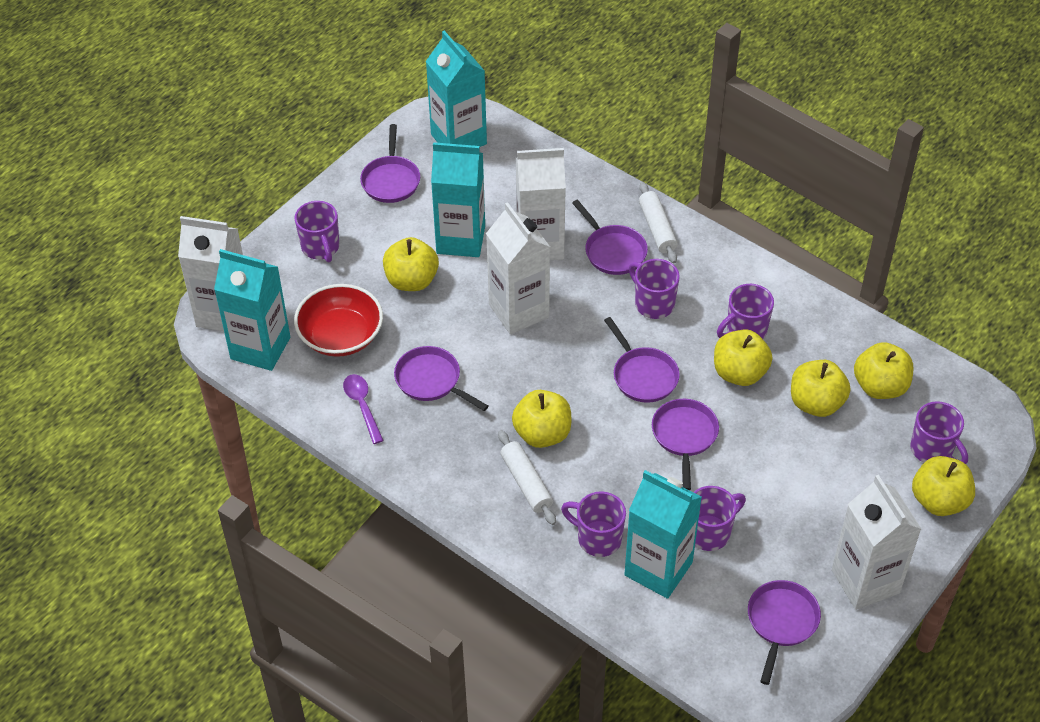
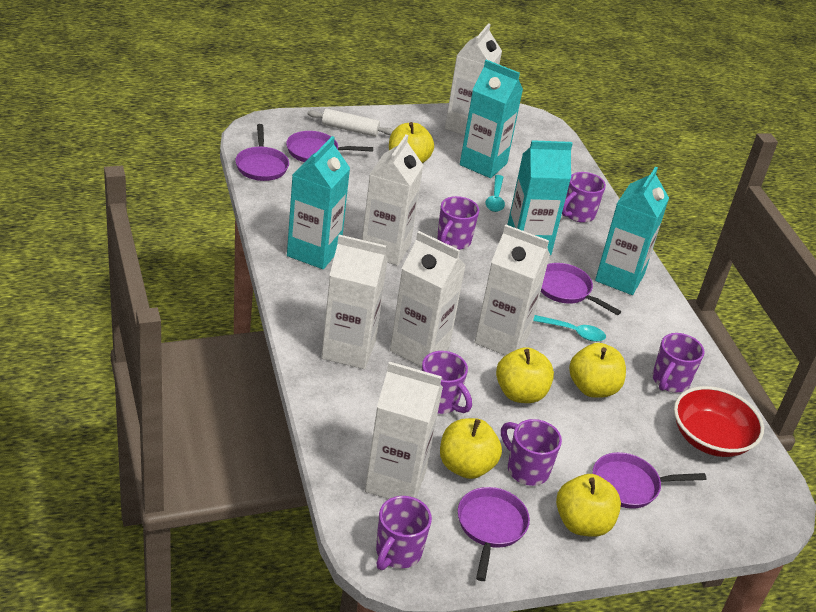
purple pan: [360,124,420,203] [394,346,488,411] [572,200,648,275] [604,317,680,403] [652,399,719,490] [748,580,821,685] = 6 -> [235,124,289,181] [286,131,373,162] [458,487,530,581] [541,263,621,315] [593,452,706,509] = 5
purple spoon: [343,374,384,444] = 1 -> none = 0
turquoise spoon: none = 0 -> [485,175,505,212] [533,315,606,342] = 2
white carton: [178,216,243,331] [486,202,550,334] [516,148,566,260] [832,475,921,610] = 4 -> [321,235,388,369] [362,134,423,266] [365,361,443,499] [390,231,466,367] [445,23,502,135] [475,225,550,356] = 6
white rolling pin: [498,430,556,525] [639,182,678,264] = 2 -> [307,109,393,137] = 1
yellow apple: [383,237,439,291] [512,390,571,448] [714,329,773,386] [791,360,851,417] [854,342,913,399] [912,456,975,516] = 6 -> [389,122,434,163] [440,418,502,479] [496,347,554,403] [556,474,621,537] [569,343,626,398] = 5

